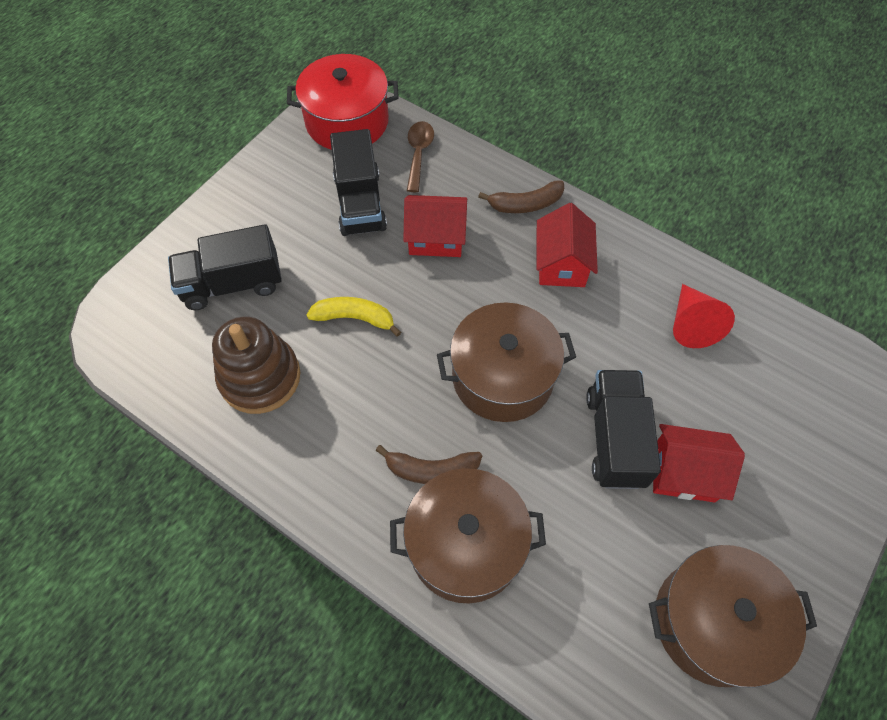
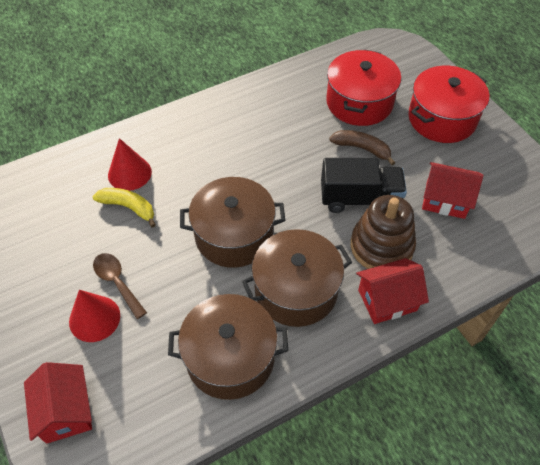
black truck: [168,224,282,310] [330,129,387,236] [586,370,661,489] = 3 -> [321,158,407,213] = 1
brown banana: [376,445,482,484] [478,181,564,213] = 2 -> [329,130,395,165] = 1
red cone: [673,284,735,348] = 1 -> [69,290,120,342] [108,138,152,191] = 2
red pot: [287,54,399,150] = 1 -> [326,49,401,126] [408,66,489,143] = 2

